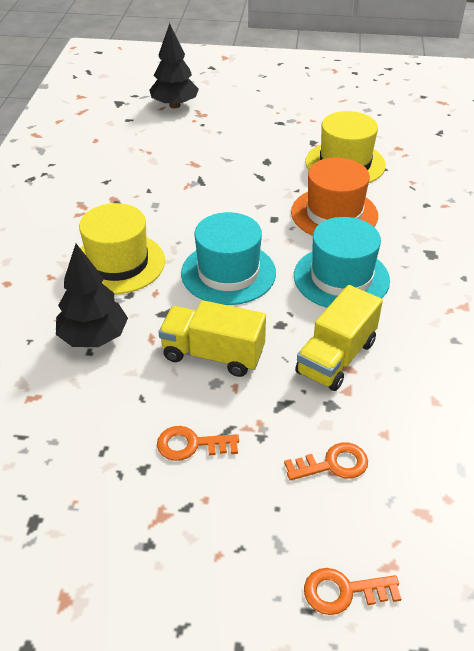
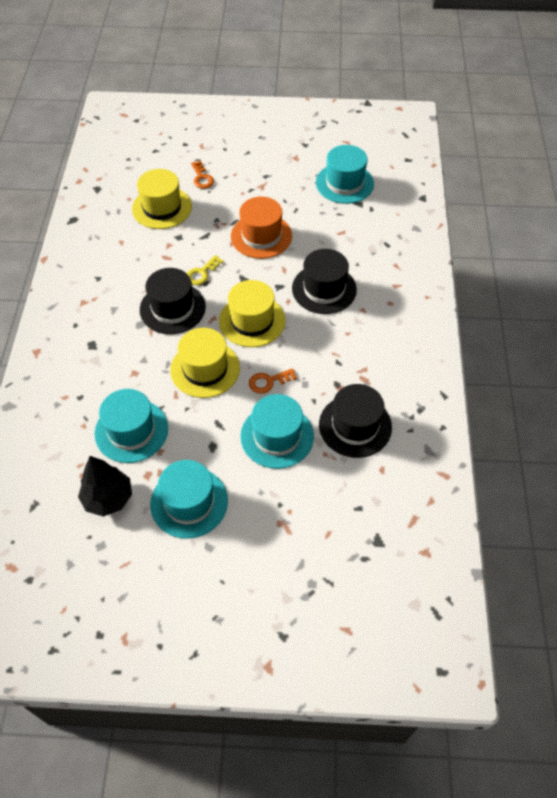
black hat: none = 0 -> [140,268,206,334] [292,249,357,314] [319,384,392,458] = 3
black tree: [56,244,128,347] [149,23,199,108] = 2 -> [78,456,132,517] = 1
orange key: [157,426,239,461] [284,442,368,481] [304,568,401,615] = 3 -> [191,161,214,189] [249,368,297,394] = 2
turquoise hat: [181,212,276,305] [294,217,390,308] = 2 -> [95,389,168,463] [150,460,228,539] [240,394,314,469] [316,145,374,204] = 4
yellow hat: [79,203,165,294] [305,111,386,183] = 2 -> [132,169,192,229] [170,328,240,398] [219,280,286,347] = 3
yellow key: none = 0 -> [187,255,223,285] = 1
yellow truck: [159,300,266,377] [295,285,383,391] = 2 -> none = 0

